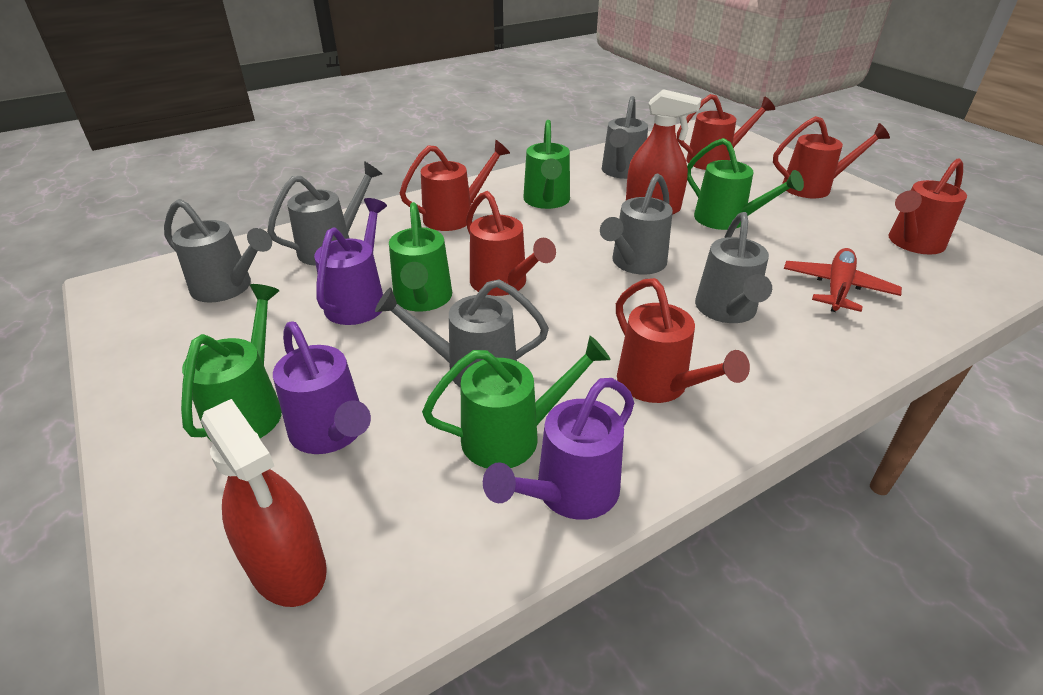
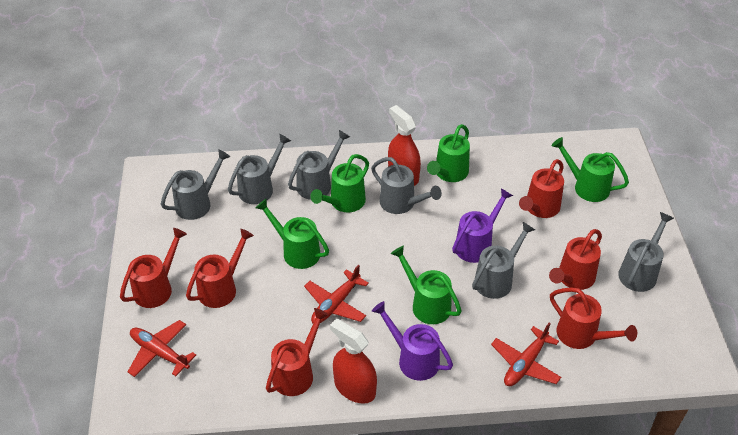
purple watering can: [273,322,371,454] [314,198,387,325] [483,378,634,520] = 3 -> [372,301,453,381] [452,188,513,263] = 2
red plane: [784,248,902,312] = 1 -> [128,320,196,377] [304,265,369,323] [491,322,561,386] = 3

